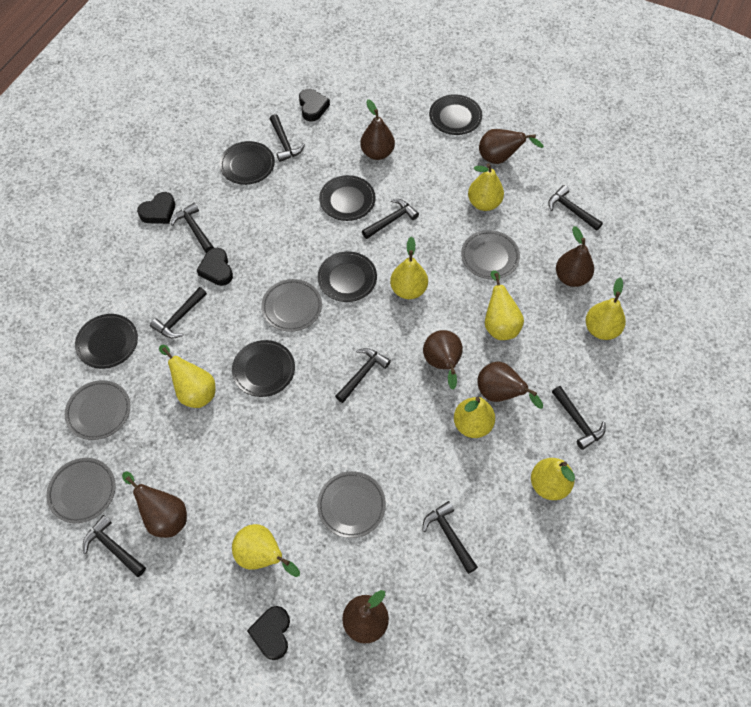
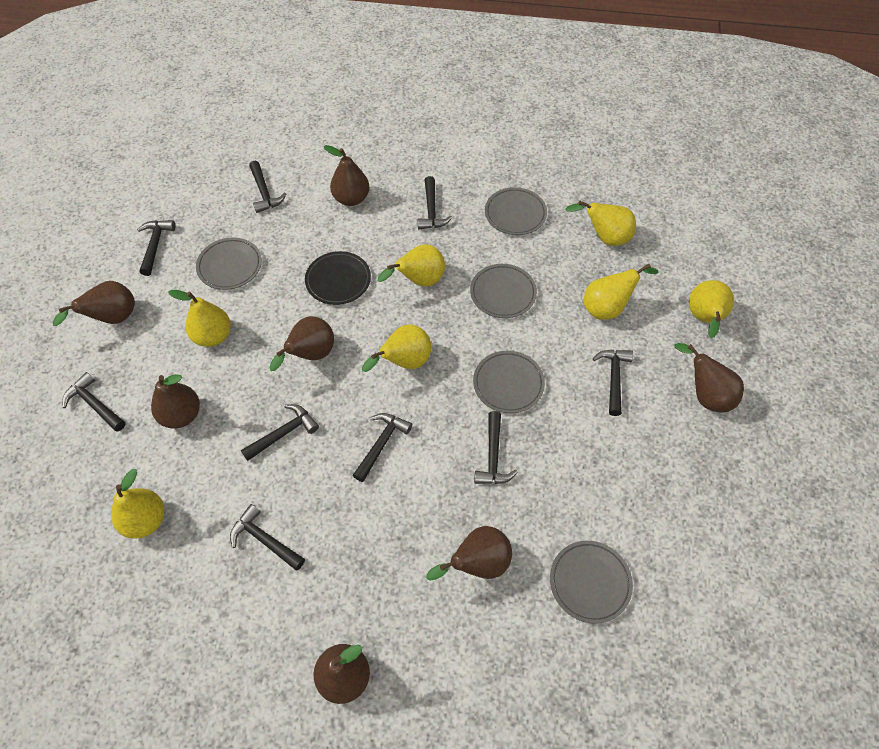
black heart: [137,192,175,224] [197,248,233,286] [247,606,290,660] [299,89,330,121] = 4 -> none = 0
black plate: [75,314,138,369] [220,141,275,185] [232,340,295,397] [318,251,377,302] [319,175,376,221] [429,94,482,135] = 6 -> [305,251,371,305] = 1
yellow pear: [159,345,216,408] [232,524,300,577] [390,237,428,299] [454,397,495,438] [468,163,504,211] [485,270,524,340] [531,458,575,500] [586,278,626,340] = 8 -> [111,469,164,539] [168,290,231,347] [362,324,431,372] [378,245,445,287] [565,201,636,246] [584,264,658,320] [689,280,734,338] = 7

